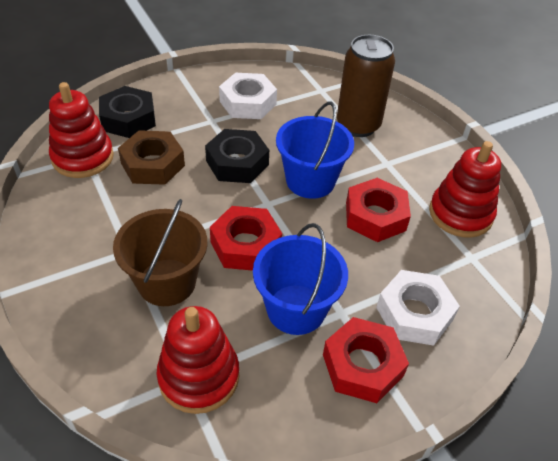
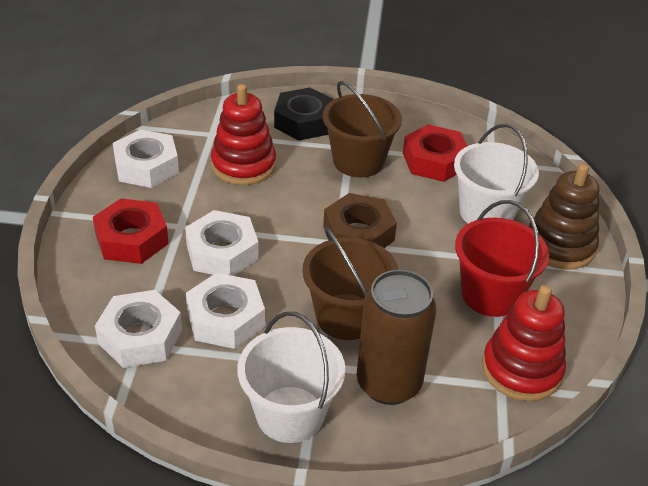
black nut: [99,86,156,138] [205,129,269,183] = 2 -> [274,87,334,141] = 1
blue bucket: [253,223,348,335] [276,102,354,199] = 2 -> none = 0
brown bucket: [113,199,207,306] = 1 -> [302,226,399,340] [323,81,402,177] = 2
brown stacking toy: none = 0 -> [529,164,599,270] = 1
red bucket: none = 0 -> [455,200,549,317] = 1
red nut: [210,206,282,271] [323,317,409,403] [346,178,411,242] = 3 -> [93,198,169,264] [403,124,467,182] = 2
red stacking toy: [49,82,114,178] [157,306,239,414] [429,141,501,238] = 3 -> [211,84,276,185] [482,285,566,401] = 2
white bucket: none = 0 -> [238,312,346,443] [454,124,539,224] = 2
white nut: [219,73,277,119] [376,270,460,346] = 2 -> [95,290,182,368] [113,129,179,188] [185,210,259,276] [186,273,265,349] = 4

